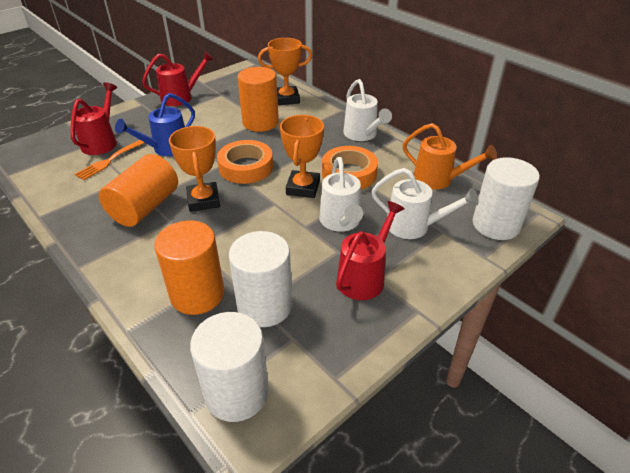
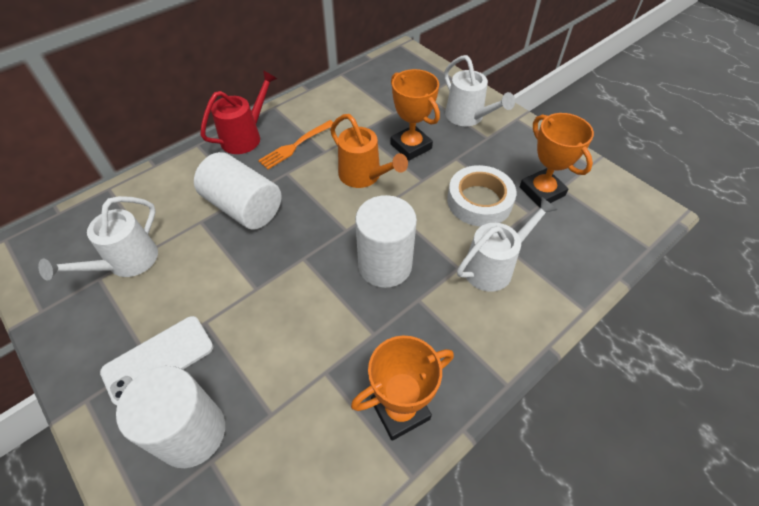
blue watering can: [115,93,195,156] = 1 -> none = 0
orange cylinder: [99,154,178,227] [154,221,225,315] [237,67,279,132] = 3 -> none = 0
orange tape: [217,140,273,184] [322,146,378,189] = 2 -> none = 0
red watering can: [70,82,117,155] [142,51,214,106] [336,201,405,300] = 3 -> [201,70,277,154] = 1
white phone: none = 0 -> [100,316,213,406] = 1
white tape: none = 0 -> [447,165,516,227] = 1

